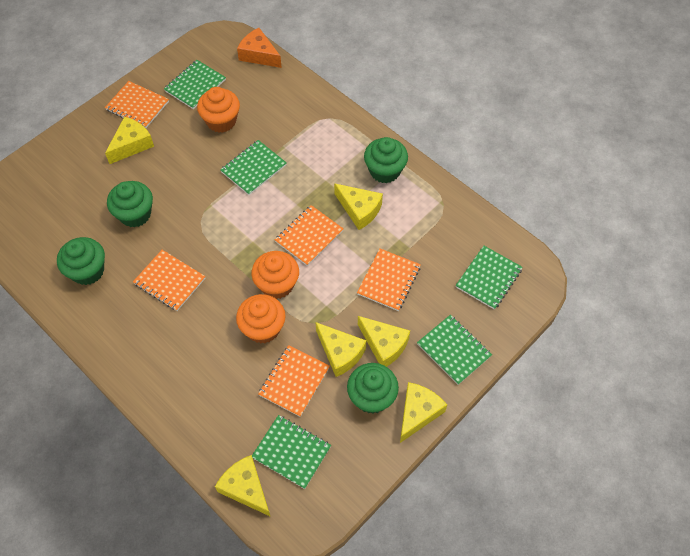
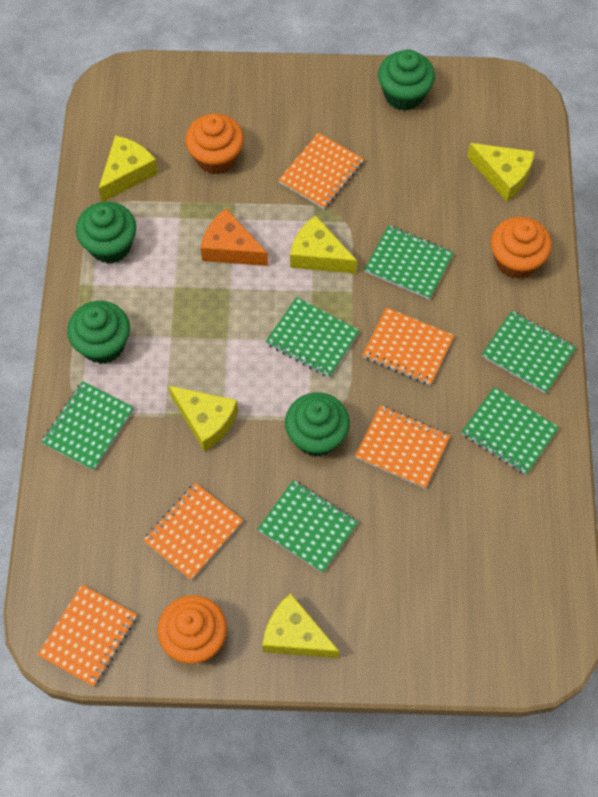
green notebook: [164,60,226,109] [220,140,287,195] [252,415,331,489] [417,315,492,385] [455,246,523,310] = 5 -> [41,381,134,471] [257,480,358,573] [266,297,360,378] [364,225,454,300] [462,387,559,475] [482,311,576,394] = 6
yellow cheese: [105,117,154,164] [215,455,271,517] [315,322,367,377] [334,183,383,230] [358,316,410,367] [400,382,447,443] = 6 -> [99,135,158,202] [169,386,238,452] [262,593,339,658] [290,215,357,274] [467,143,535,202] = 5

